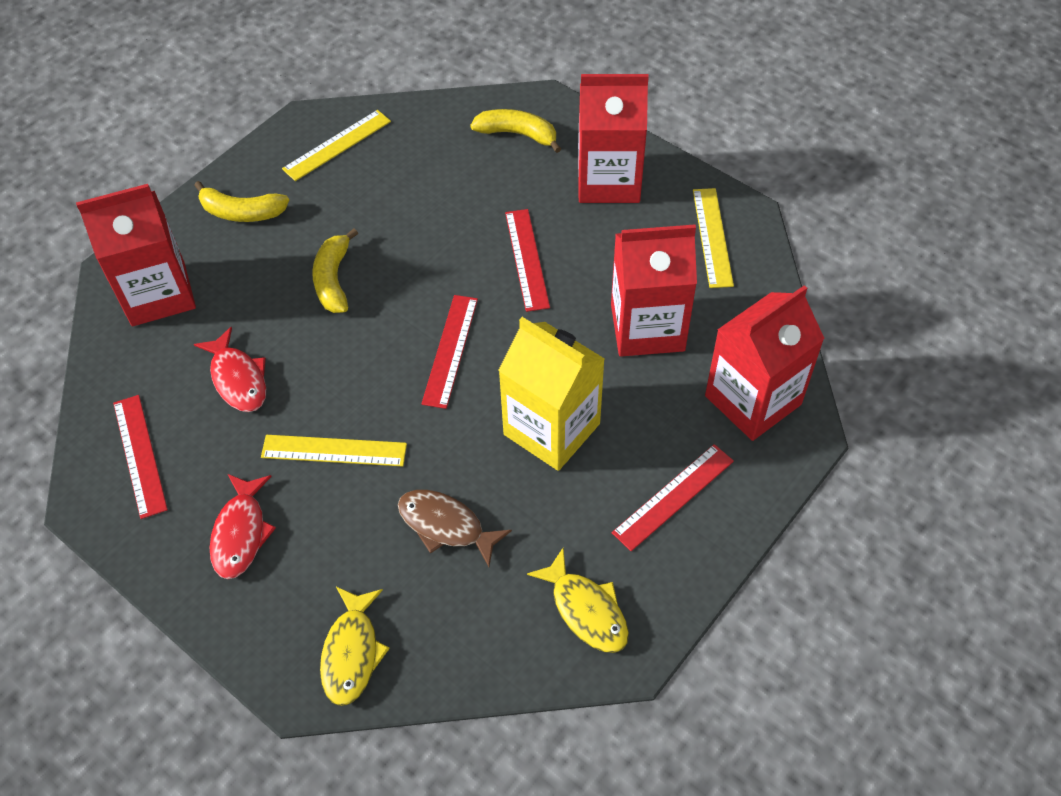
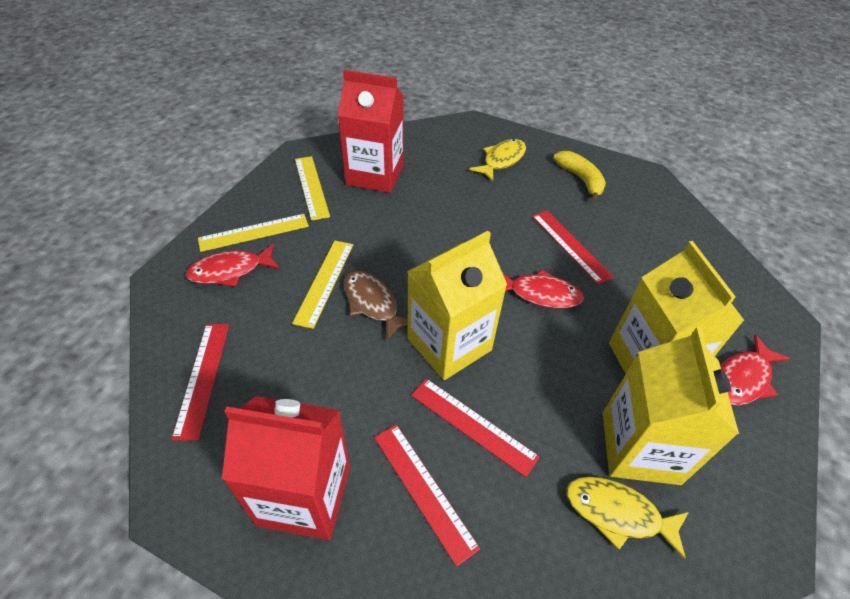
red carton: [76,184,196,326] [578,74,649,203] [611,224,697,357] [705,285,825,441] = 4 -> [222,396,350,540] [338,70,404,193] = 2
red fish: [194,327,266,412] [210,474,276,579] = 2 -> [186,244,280,287] [503,269,584,308] [720,335,790,405] = 3
yellow banana: [194,181,289,222] [312,228,358,313] [470,109,561,153] = 3 -> [553,151,606,202] = 1
yellow carton: [498,317,605,471] = 1 -> [407,231,507,380] [603,327,739,485] [609,241,745,374] = 3

